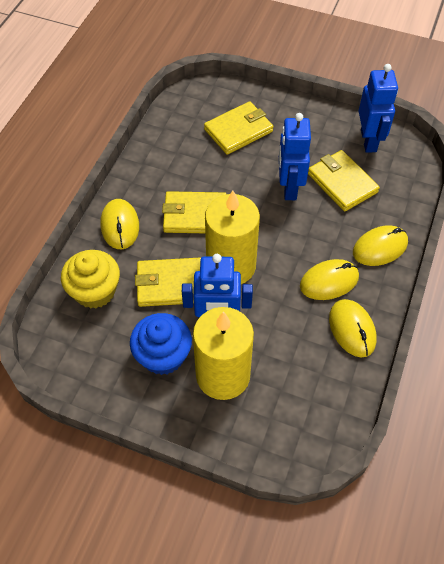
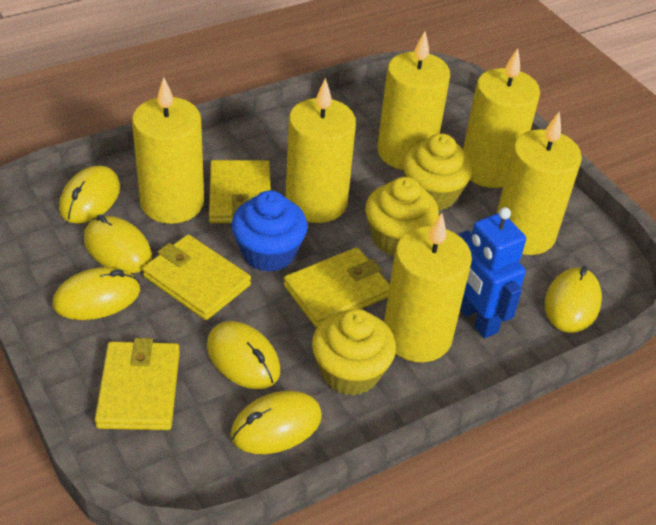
blue robot: [182,254,253,318] [279,113,311,200] [359,64,398,153] = 3 -> [458,207,526,338] = 1
yellow candle: [193,307,254,400] [205,190,260,284] = 2 -> [132,77,204,224] [285,78,356,223] [377,31,450,170] [384,213,472,362] [463,48,540,188] [496,112,582,255] = 6
yellow cupcake: [61,250,120,308] = 1 -> [312,309,396,396] [365,177,439,256] [403,133,473,210] = 3
yellow mouse: [100,199,139,249] [300,259,359,300] [329,299,377,357] [353,225,408,266] = 4 -> [53,267,140,320] [59,166,120,224] [84,214,152,273] [207,321,280,389] [231,391,322,454] [545,266,602,333] = 6

